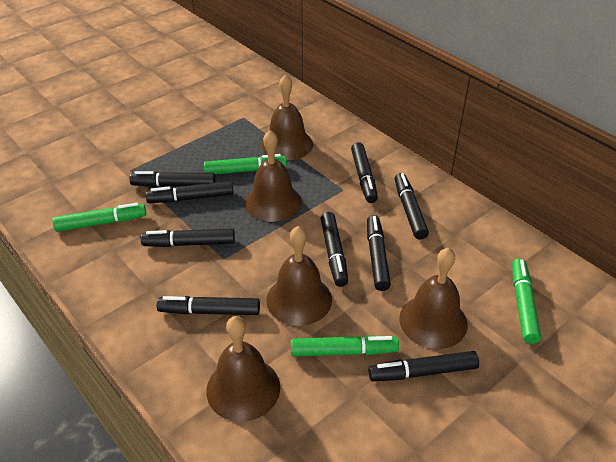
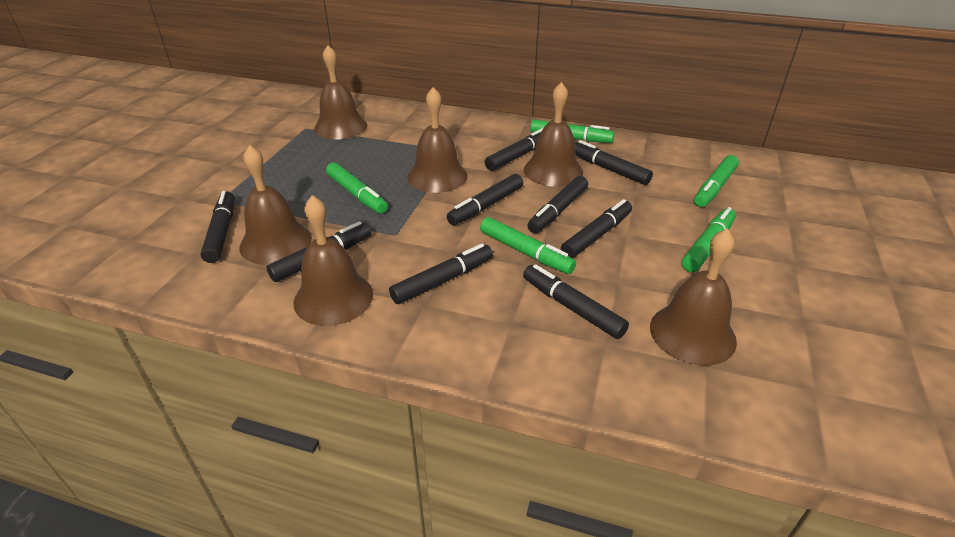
brown bell: [206,316,280,422] [245,130,302,222] [262,74,313,160] [266,226,332,326] [399,248,468,349] = 5 -> [240,145,312,265] [293,195,373,326] [314,45,367,140] [407,87,468,193] [524,82,583,187] [650,228,737,366] = 6
green marker: [53,203,146,232] [204,154,287,174] [291,335,399,356] [512,258,541,344] = 4 -> [326,163,388,214] [480,217,576,274] [530,119,614,143] [682,207,736,272] [694,155,739,207] = 5

